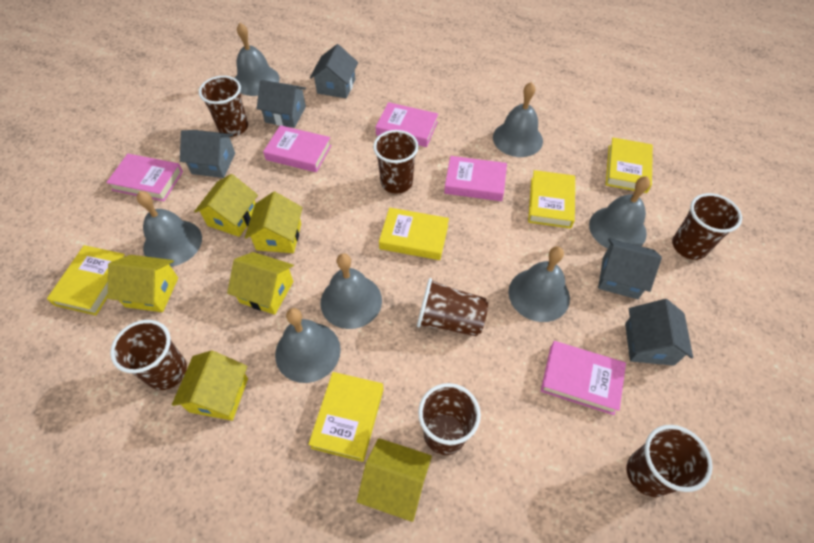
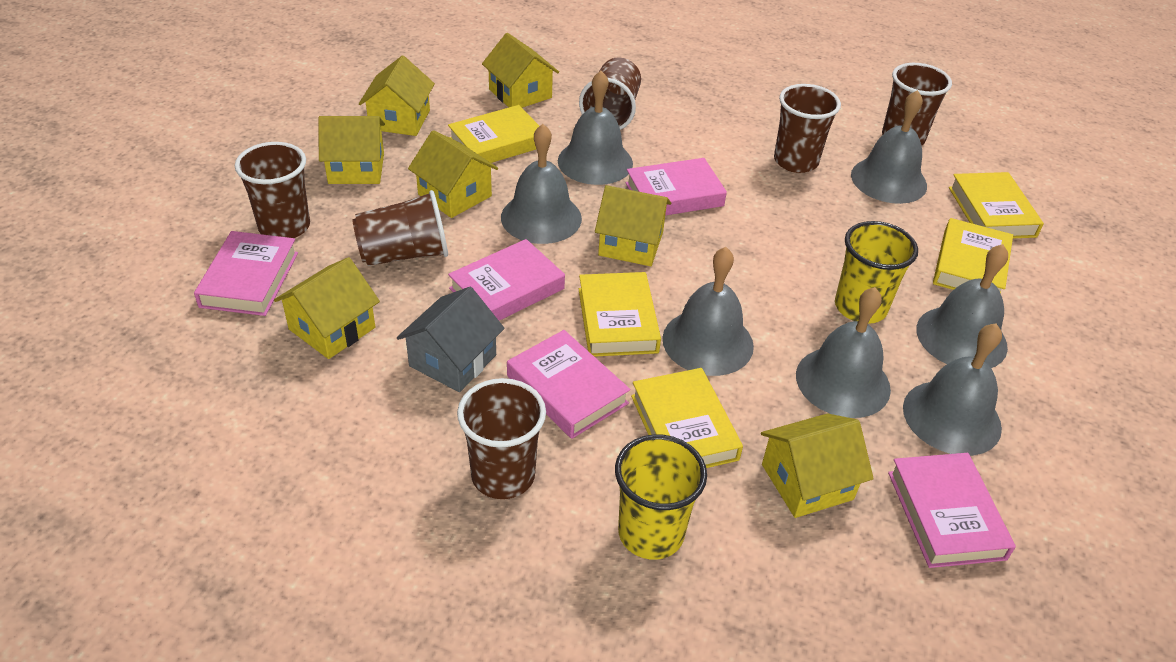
brown cup: [110,320,187,390] [199,76,248,137] [373,130,419,194] [417,278,488,337] [418,383,481,455] [626,425,713,497] [672,193,742,260] = 7 -> [235,142,310,238] [352,190,448,266] [457,378,546,499] [579,57,641,130] [774,84,841,173] [882,63,952,146] = 6
grey house: [180,130,235,178] [257,80,306,128] [310,44,358,98] [598,239,662,299] [625,299,693,366] = 5 -> [397,287,505,392] = 1
yellow cup: none = 0 -> [615,434,707,560] [835,221,918,324] = 2
yellow house: [108,255,178,312] [172,350,248,421] [194,174,258,237] [227,252,294,315] [245,192,303,253] [357,438,432,522] = 6 -> [274,257,380,359] [318,116,385,184] [359,56,435,136] [408,130,498,218] [482,33,559,108] [595,185,671,266] [761,414,874,518] = 7

